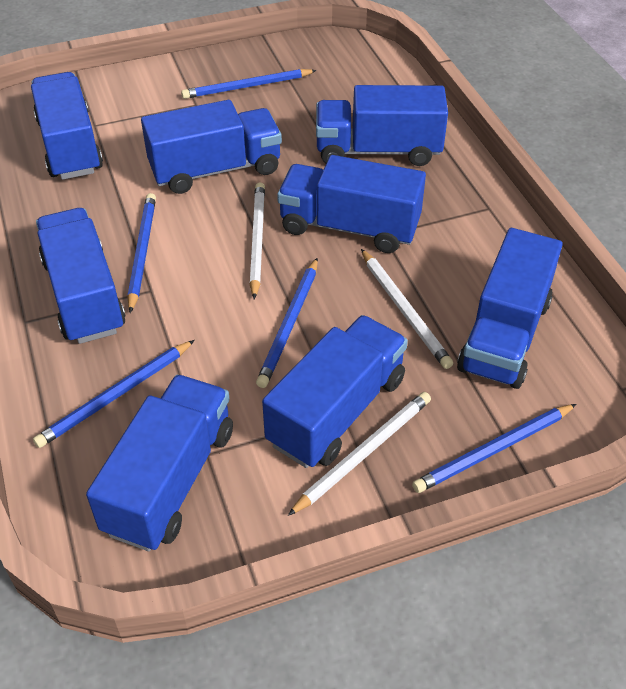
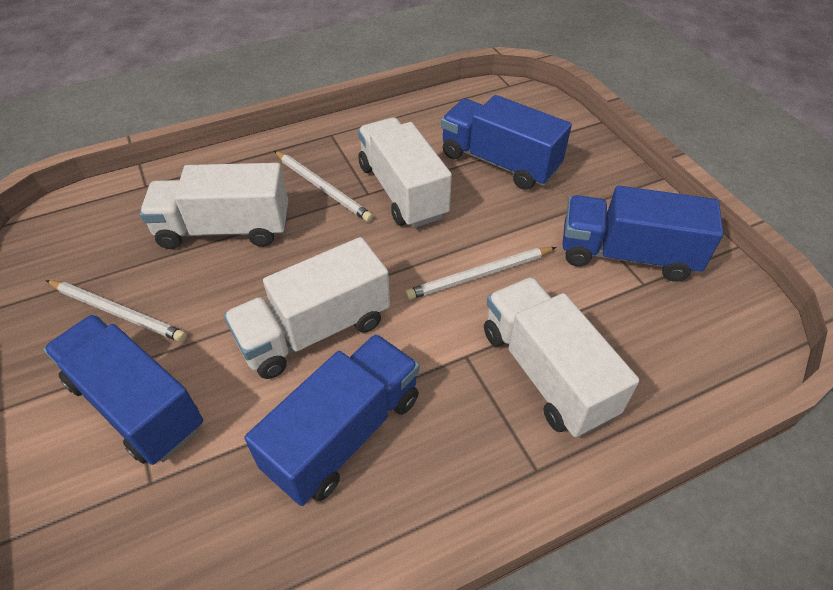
blue pencil: [33,340,195,448] [128,193,156,313] [181,69,317,99] [256,258,318,388] [412,404,576,493] = 5 -> none = 0
blue truck: [31,72,103,180] [36,208,126,344] [86,375,233,551] [141,100,282,194] [262,315,408,468] [277,155,426,253] [316,85,448,166] [457,228,563,389] = 8 -> [43,314,203,465] [244,334,419,506] [441,95,572,190] [563,186,723,282] = 4
white truck: none = 0 -> [140,163,288,249] [224,237,390,379] [358,117,452,228] [484,277,639,438] = 4

